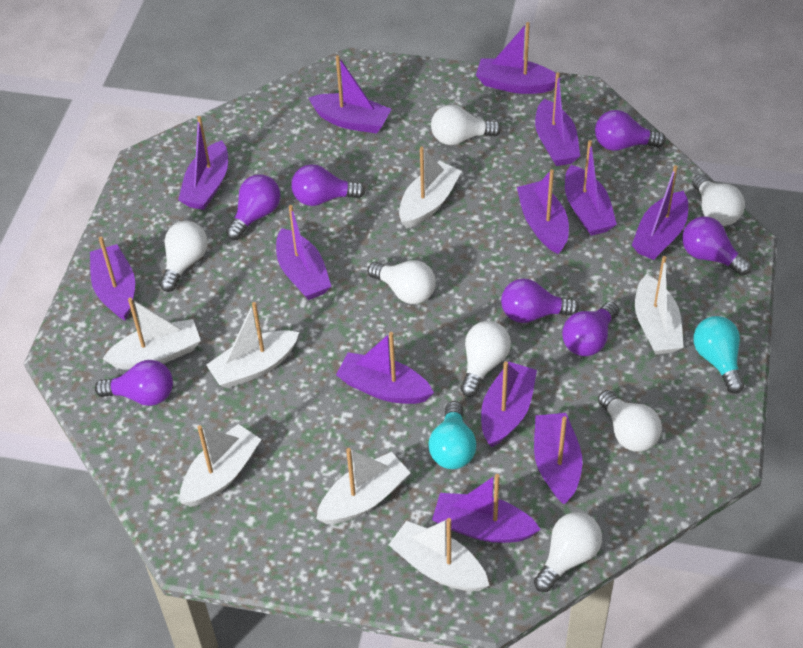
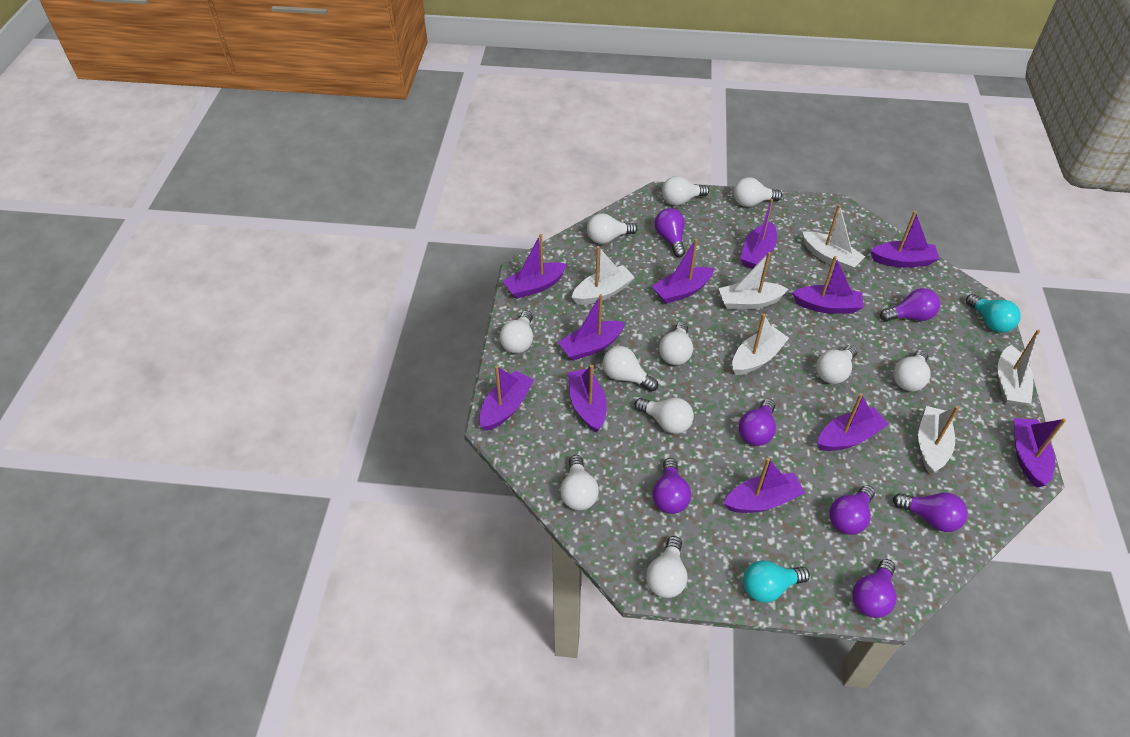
purple boat: [90,237,135,321] [178,116,228,210] [276,205,331,300] [308,55,391,133] [336,332,434,404] [432,474,541,543] [476,22,561,94] [481,361,537,447] [517,169,569,254] [534,413,582,504] [535,72,580,166] [565,140,617,236] [632,165,688,260] = 13 -> [479,366,534,431] [503,234,567,299] [558,294,625,361] [568,365,607,433] [652,239,714,304] [724,458,805,513] [740,199,777,269] [792,256,864,314] [817,393,889,451] [870,211,940,267] [1014,418,1066,488] = 11
white boat: [103,298,201,370] [180,424,262,507] [206,302,299,389] [316,448,411,524] [389,518,489,591] [399,147,462,228] [635,256,684,355] = 7 -> [572,246,635,305] [719,252,788,309] [732,314,789,375] [802,204,865,272] [918,406,959,474] [998,329,1040,406] = 6
white light bulb: [160,221,208,292] [368,260,436,304] [431,105,501,145] [461,321,511,397] [534,512,602,592] [598,390,662,451] [692,174,745,226] = 7 -> [500,311,533,353] [560,455,599,510] [587,213,638,244] [602,346,658,392] [635,398,694,434] [646,536,688,598] [659,322,693,365] [662,176,710,206] [733,177,782,207] [816,345,857,384] [893,349,931,391] = 11

